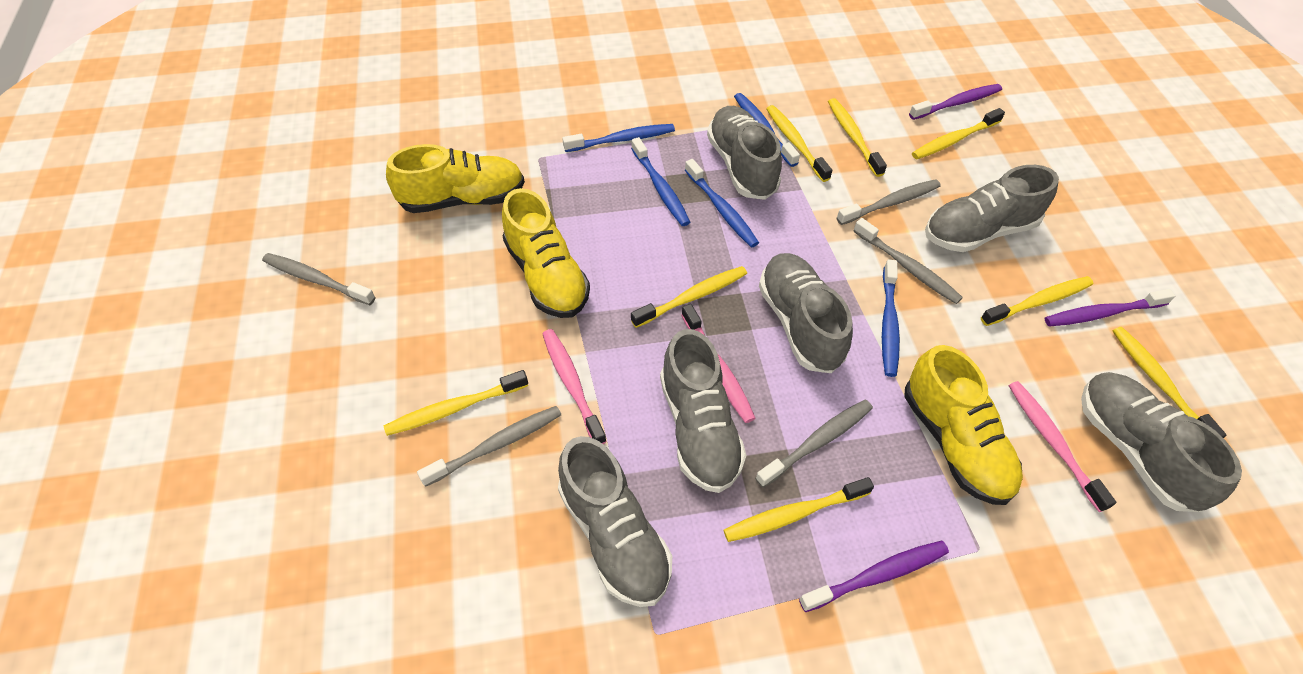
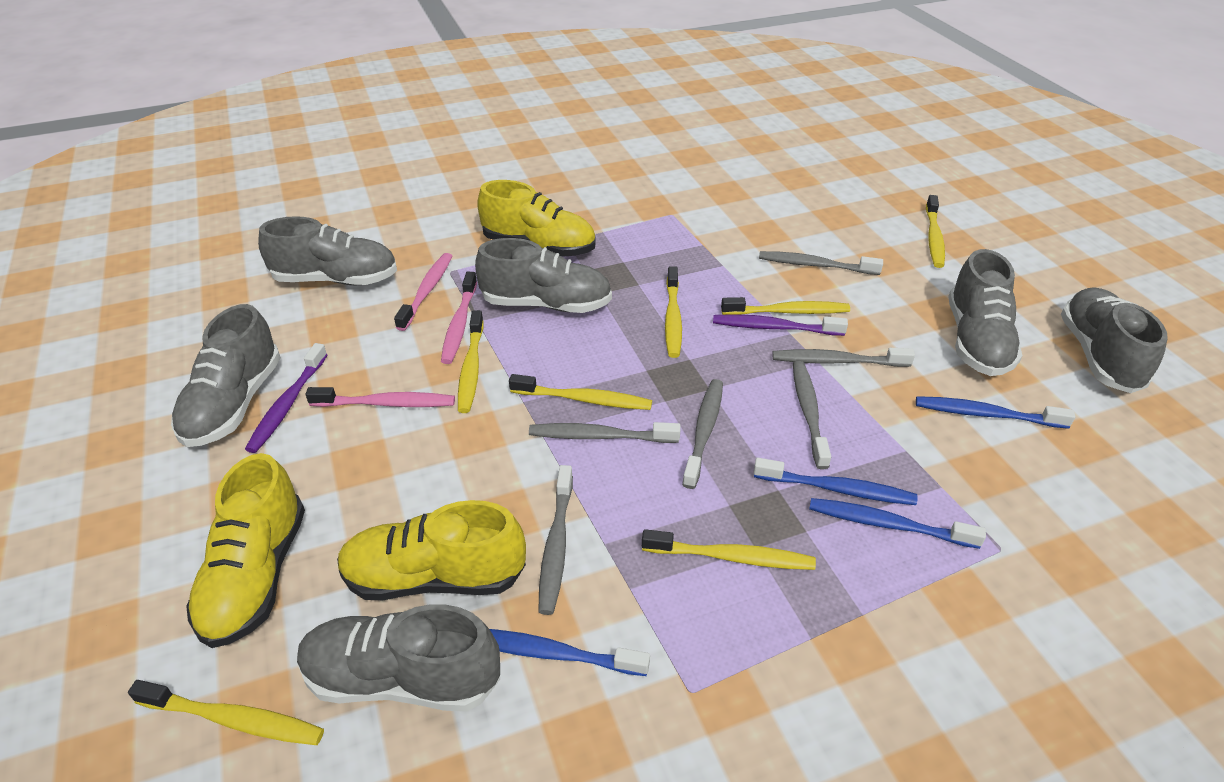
blue toothbrush: [562,124,675,152] [631,137,690,226] [685,159,759,248] [734,93,800,167] [882,259,900,377] = 5 -> [490,629,650,676] [754,458,918,505] [809,498,986,549] [916,396,1075,429] = 4
grey toothbrush: [262,253,376,305] [417,406,561,487] [755,400,873,488] [837,179,941,225] [854,218,963,304] = 5 -> [529,422,680,443] [538,465,573,615] [682,379,723,489] [759,251,883,275] [772,348,915,367] [793,361,831,469] = 6
purple toothbrush: [799,541,949,612] [909,84,1002,120] [1045,289,1175,327] = 3 -> [245,343,327,453] [713,314,848,336] = 2
yellow toothbrush: [383,370,528,436] [631,266,747,328] [723,477,874,542] [766,105,832,182] [828,98,887,177] [912,108,1005,159] [981,276,1093,326] [1112,327,1227,438] = 8 -> [128,680,324,745] [458,310,484,413] [509,374,652,410] [642,529,816,570] [665,266,682,358] [721,297,850,315] [926,195,945,268] = 7

